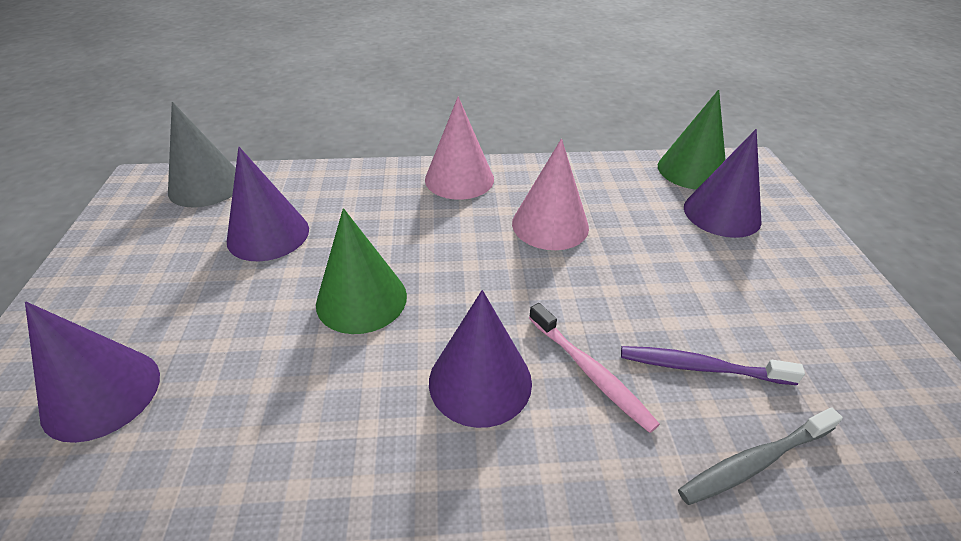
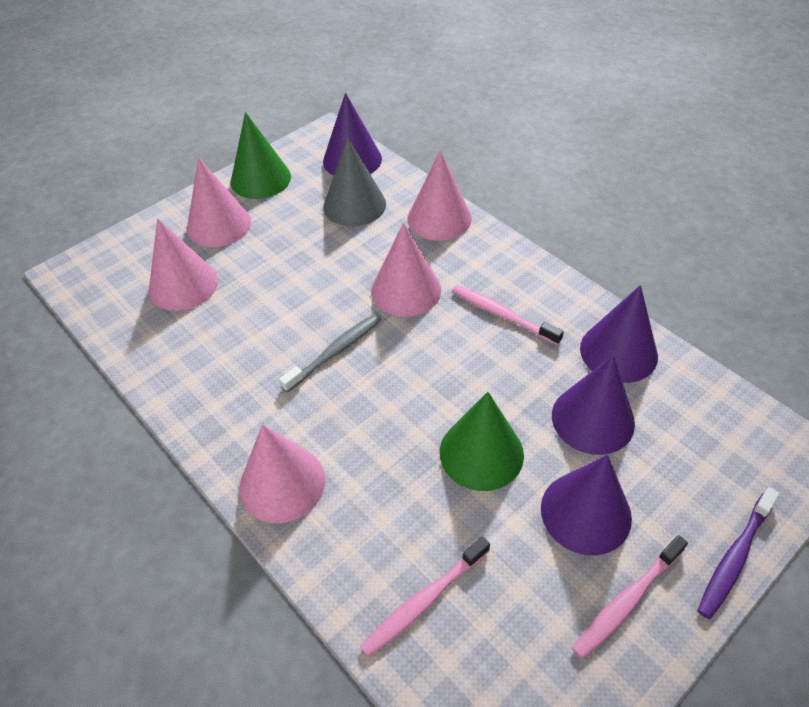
pink cone: [425,97,494,200] [512,139,589,250] = 2 -> [149,218,218,311] [187,158,251,247] [239,424,325,523] [371,223,441,317] [407,150,472,241] = 5
pink toothbrush: [529,303,660,433] = 1 -> [360,536,490,657] [452,285,564,345] [572,535,688,659] = 3

